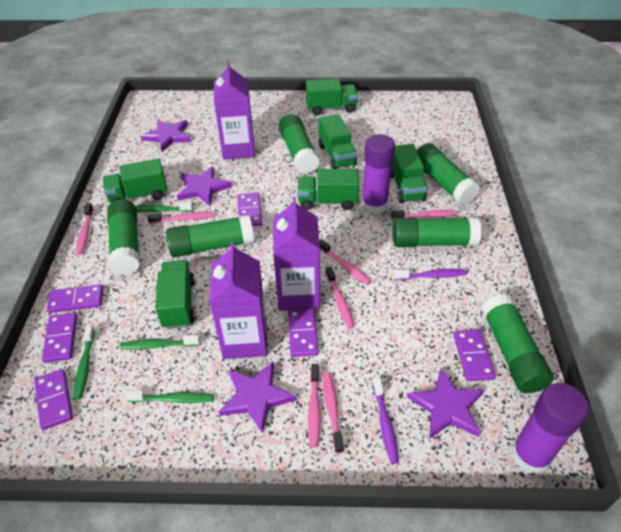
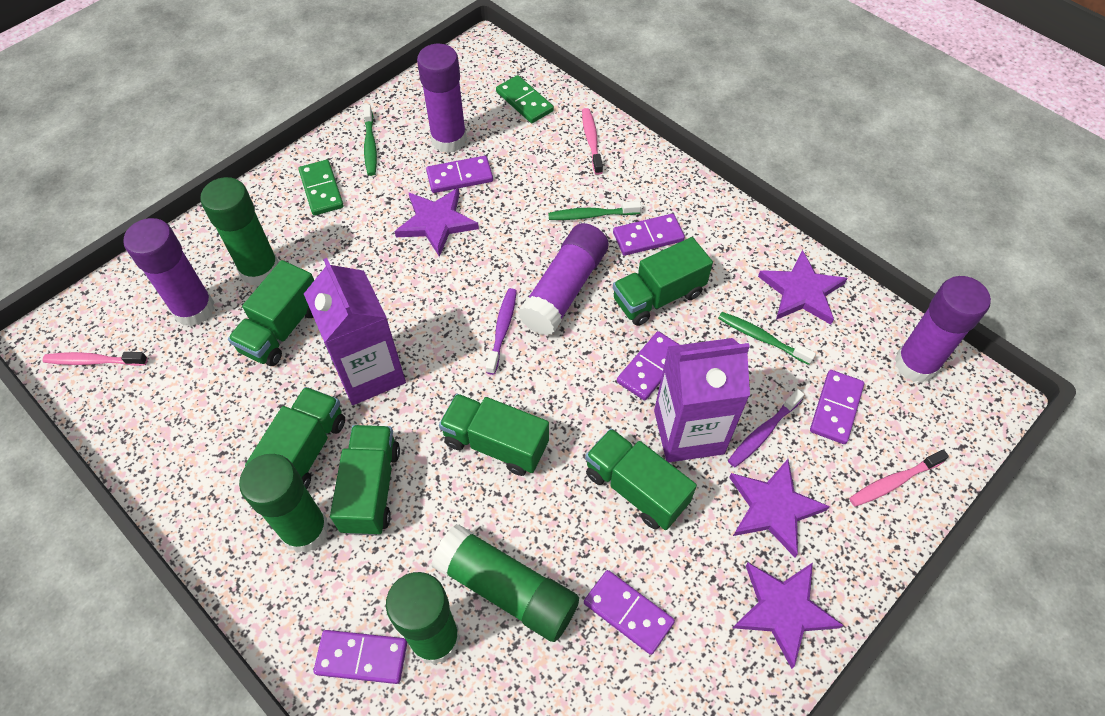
green domino: none = 0 -> [299,160,344,216] [496,75,554,123] = 2
green glue stick: [107,199,140,275] [166,215,254,257] [278,114,320,174] [393,217,482,247] [417,143,480,205] [481,294,554,393] = 6 -> [201,177,279,286] [239,454,329,553] [386,572,460,665] [431,524,579,642] = 4
green toothbrush: [74,325,95,400] [119,335,200,350] [126,391,214,403] [135,202,193,212] = 4 -> [363,104,377,176] [548,201,641,220] [718,312,816,365] = 3
pink toothbrush: [76,203,94,255] [147,212,215,224] [308,364,321,448] [319,239,371,285] [323,372,344,454] [326,267,354,329] [391,210,456,220] = 7 -> [43,352,148,366] [582,108,603,175] [849,449,949,507] = 3
purple carton: [209,242,267,359] [214,62,255,160] [273,197,320,311] = 3 -> [304,258,406,405] [654,338,750,462] = 2
purple glue stick: [361,134,395,214] [511,383,589,474] = 2 -> [123,218,215,326] [417,44,467,153] [518,223,609,336] [895,276,991,383] = 4

